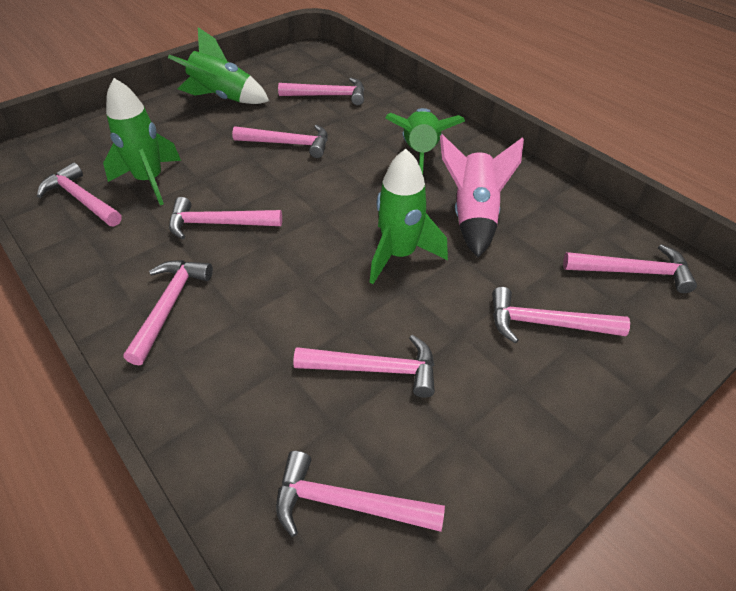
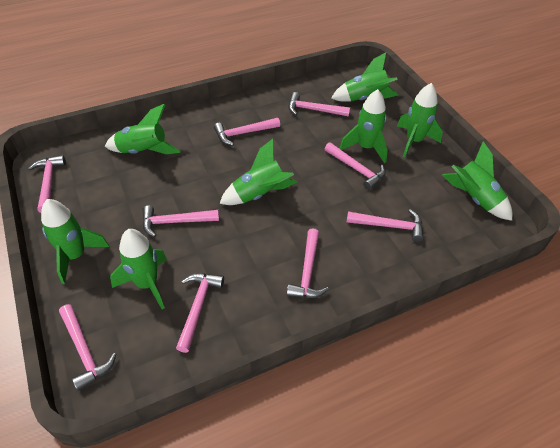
green rocket: [103,78,181,205] [168,27,269,104] [370,149,448,284] [385,108,465,174] = 4 -> [41,199,109,284] [105,104,181,154] [110,229,167,309] [219,139,297,205] [331,52,398,102] [339,89,388,164] [397,83,443,157] [442,141,512,221] = 8
pink rocket: [440,134,524,258] = 1 -> none = 0

